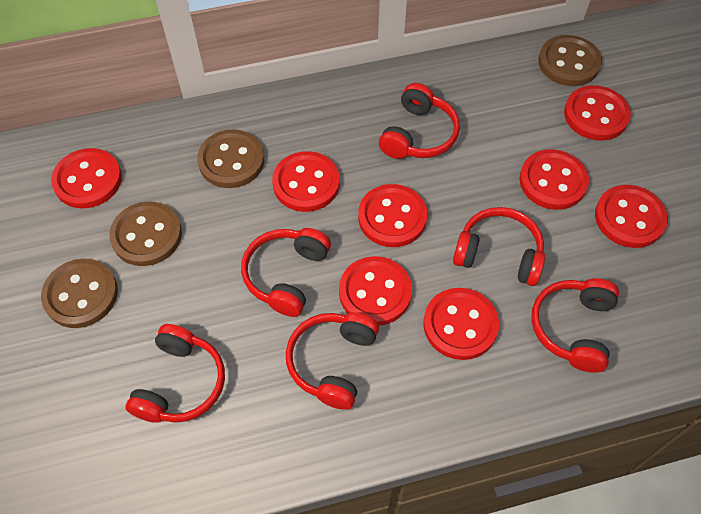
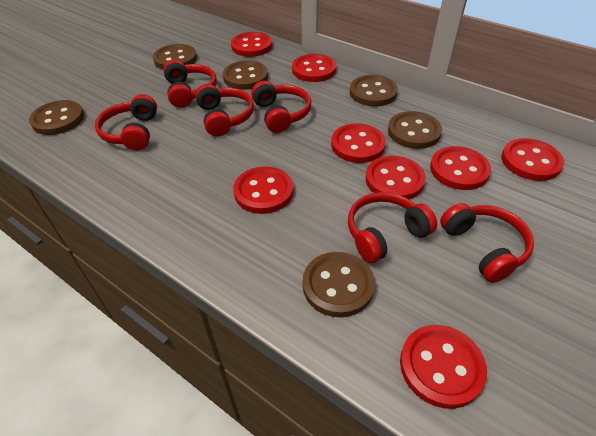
brown button: [41,259,118,328] [109,201,182,266] [197,129,264,188] [538,35,602,86] = 4 -> [29,100,84,135] [153,44,197,69] [223,61,268,90] [303,252,375,317] [350,75,398,106] [388,111,442,149] = 6

